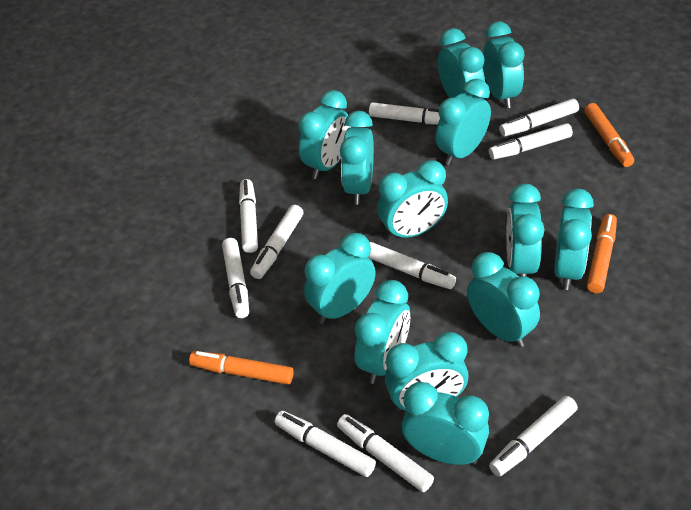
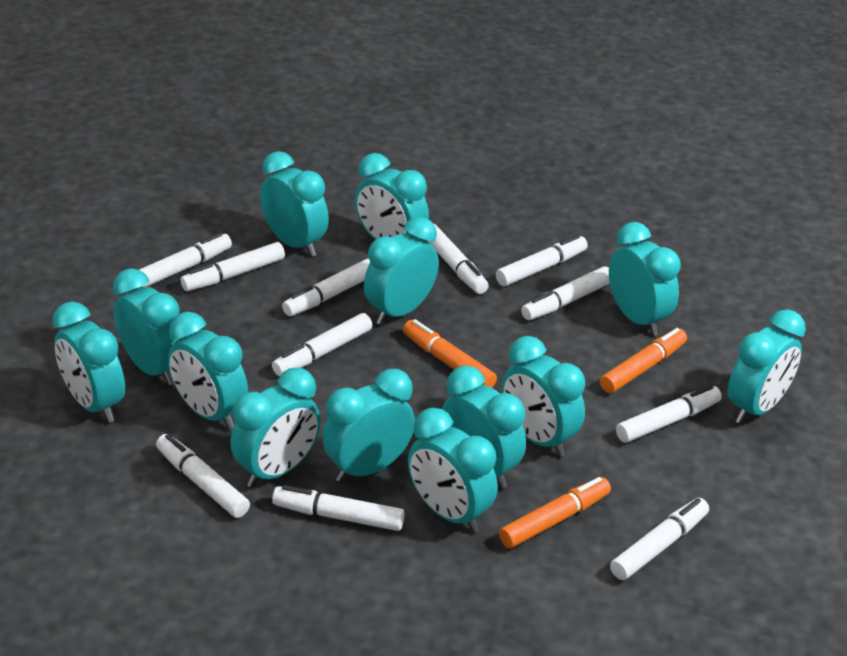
white marker: [222,238,249,318] [239,179,258,253] [250,205,304,279] [275,411,376,477] [337,414,434,492] [368,242,456,289] [369,102,440,125] [489,123,573,160] [489,396,578,477] [499,99,579,136] = 10 -> [138,232,232,288] [156,434,250,518] [180,242,285,291] [272,313,372,376] [272,485,405,531] [282,258,370,316] [426,224,489,294] [496,235,588,286] [521,266,610,320] [610,498,709,580] [616,385,722,443] = 11

